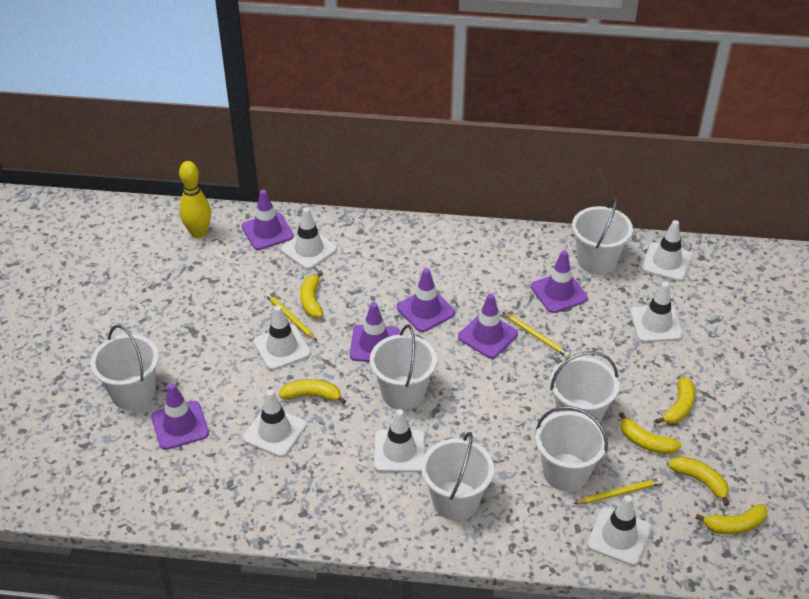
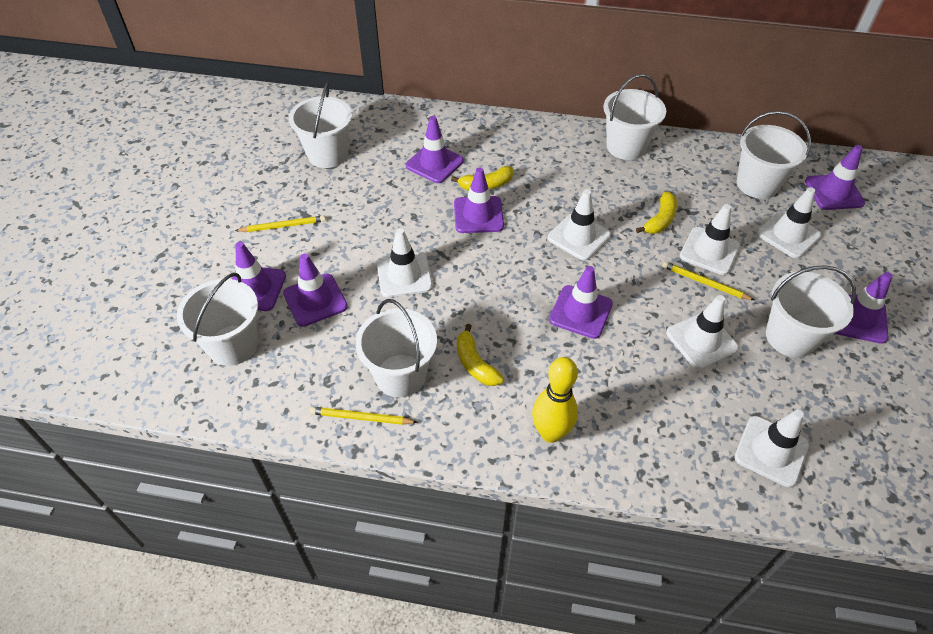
purple traffic cone: [151,383,209,450] [241,190,294,250] [350,302,400,362] [397,268,455,332] [458,293,518,359] [531,251,588,313] = 6 -> [232,242,286,311] [283,254,348,327] [406,116,463,183] [454,167,504,233] [549,266,613,339] [805,145,865,210] [835,272,892,344] = 7
white traffic cone: [243,390,307,457] [253,305,311,370] [281,208,337,270] [374,409,425,472] [587,495,652,566] [630,282,684,342] [641,220,693,281] = 7 -> [377,228,433,297] [548,189,611,261] [666,295,739,369] [680,204,740,275] [734,410,809,487] [757,187,822,258] = 6
yellow banana: [279,379,346,404] [300,271,323,318] [619,412,682,454] [655,377,695,424] [668,456,729,506] [695,504,768,534] = 6 -> [451,166,514,190] [457,324,504,386] [636,192,677,234] = 3

